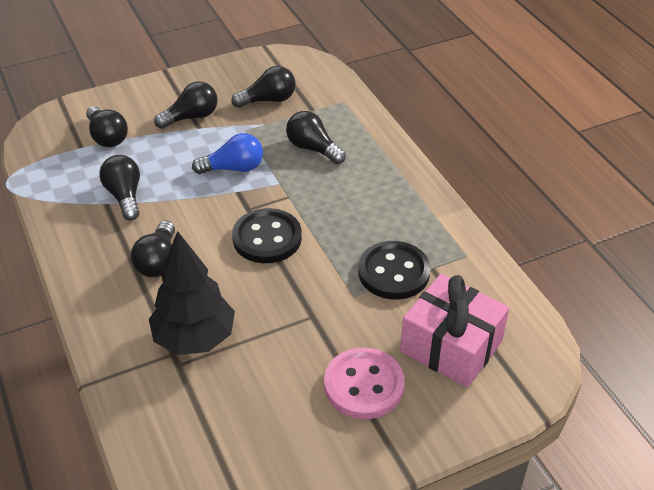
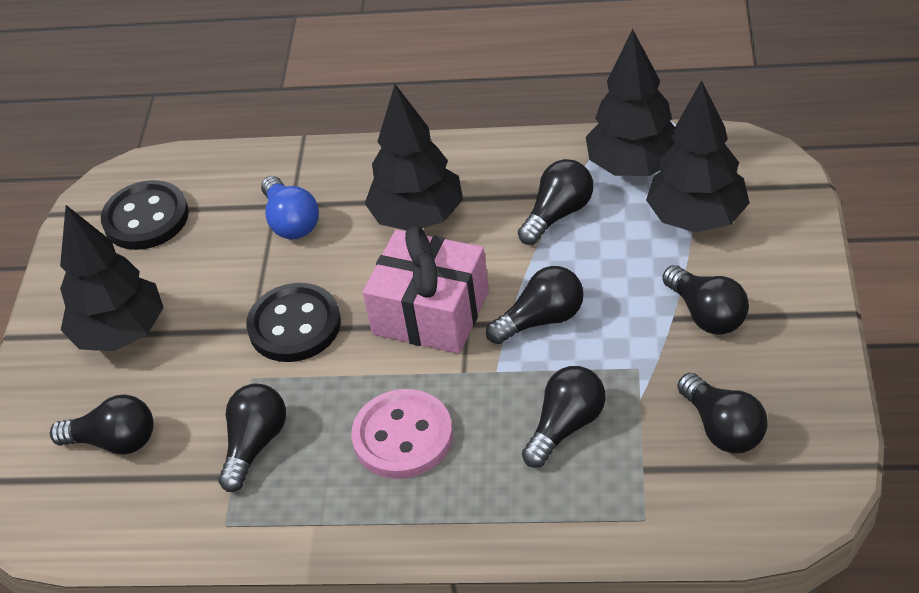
black light bulb: [86,106,128,147] [99,155,140,221] [131,220,175,277] [154,81,218,129] [231,66,295,108] [286,111,346,164] = 6 -> [50,394,154,455] [218,384,286,492] [486,266,584,344] [518,159,593,245] [522,366,606,468] [662,265,749,335] [677,373,768,453] = 7
black tree: [149,231,235,355] = 1 -> [60,205,164,351] [365,84,463,231] [586,29,675,176] [646,80,750,233] = 4

